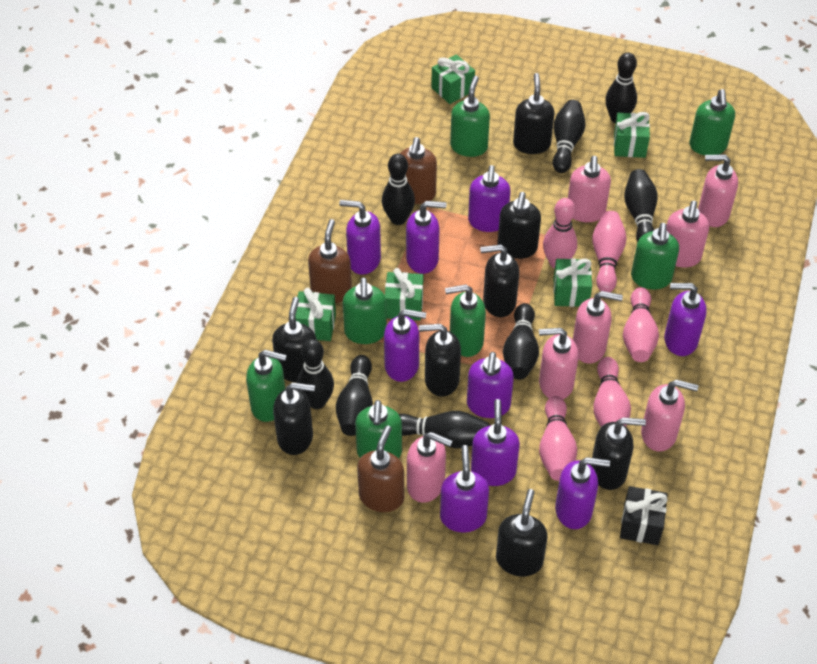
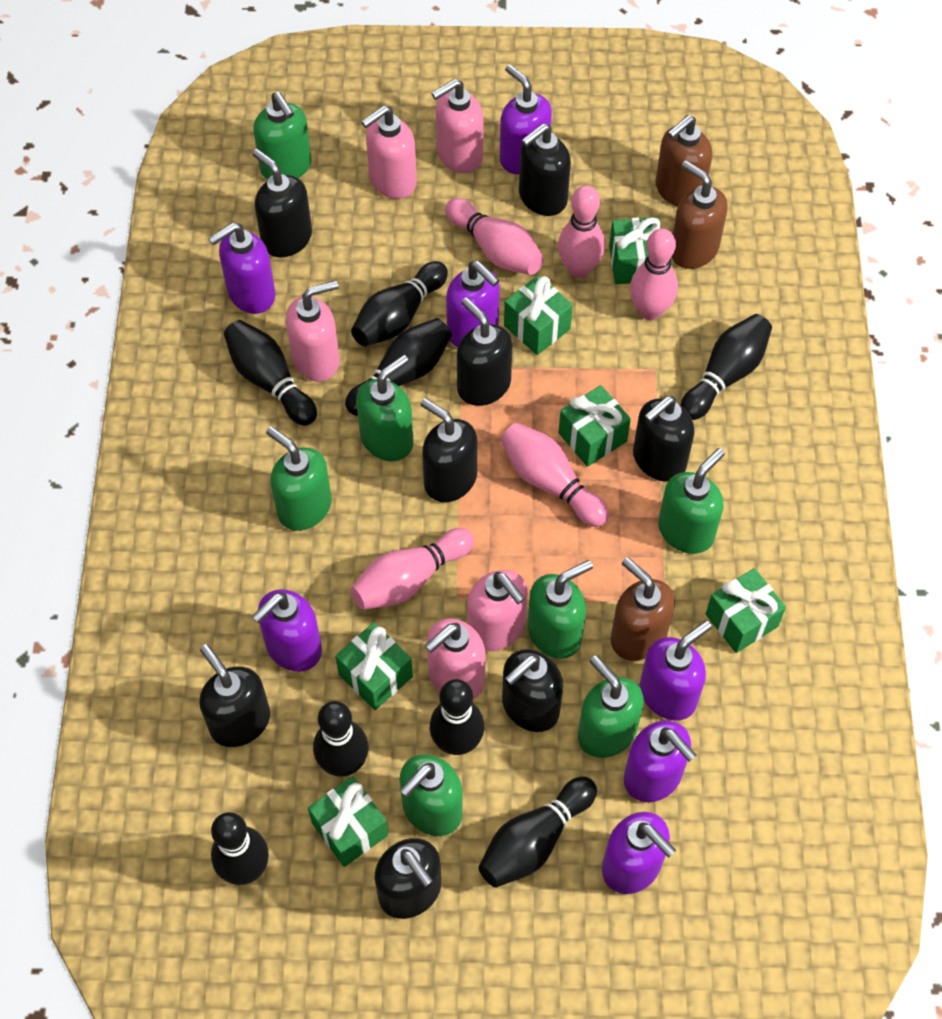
black gift: [620,486,668,545] = 1 -> none = 0
green gift: [295,288,336,341] [385,268,423,320] [431,54,475,104] [554,258,592,307] [614,112,650,158] = 5 -> [308,776,388,867] [335,622,413,710] [504,275,573,355] [558,385,631,467] [609,217,661,284] [706,568,786,653] = 6
pink soap dispenser: [407,432,452,503] [539,328,579,399] [568,156,611,222] [573,291,623,364] [641,380,698,452] [667,201,709,267] [698,154,738,227] = 7 -> [286,280,340,382] [361,105,417,199] [425,618,486,699] [431,79,484,173] [468,570,528,651] = 5
purple soap dispenser: [339,200,381,275] [384,309,426,382] [406,201,447,274] [440,445,489,533] [467,352,514,418] [468,165,511,232] [471,399,520,486] [555,457,610,529] [664,283,707,356] = 9 -> [208,222,276,314] [252,589,322,672] [446,261,500,348] [500,64,552,175] [602,812,676,894] [624,720,696,802] [640,620,712,720] = 7

